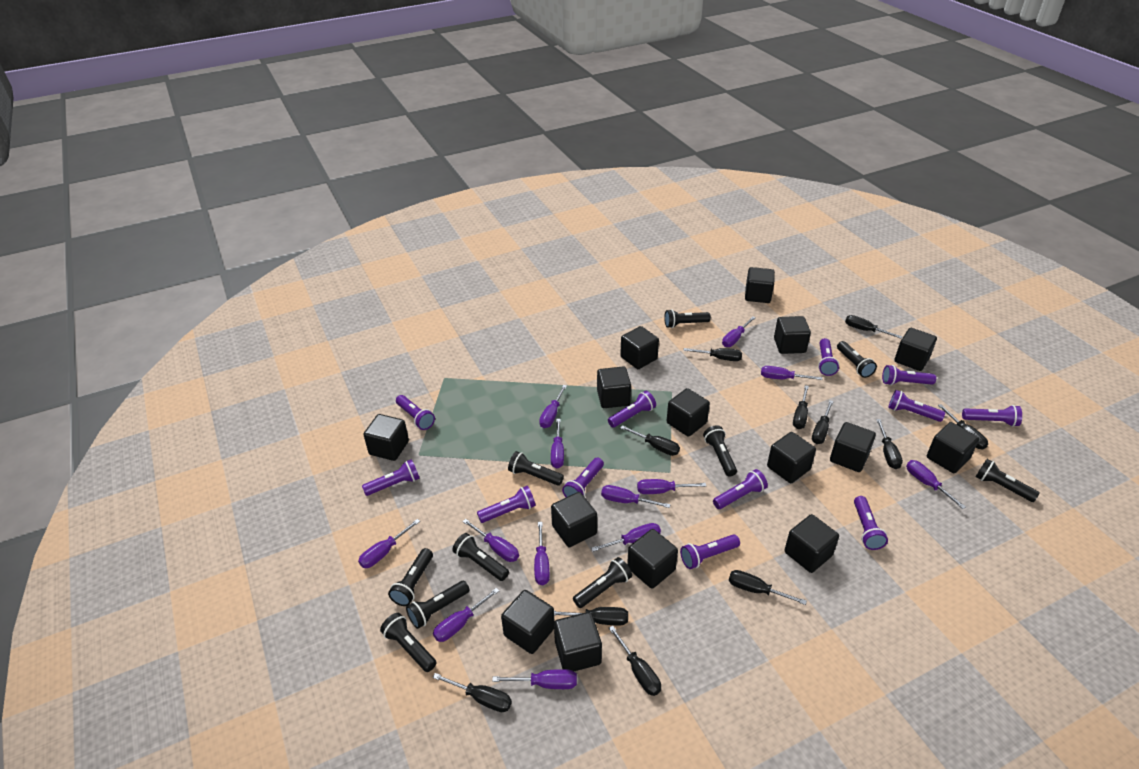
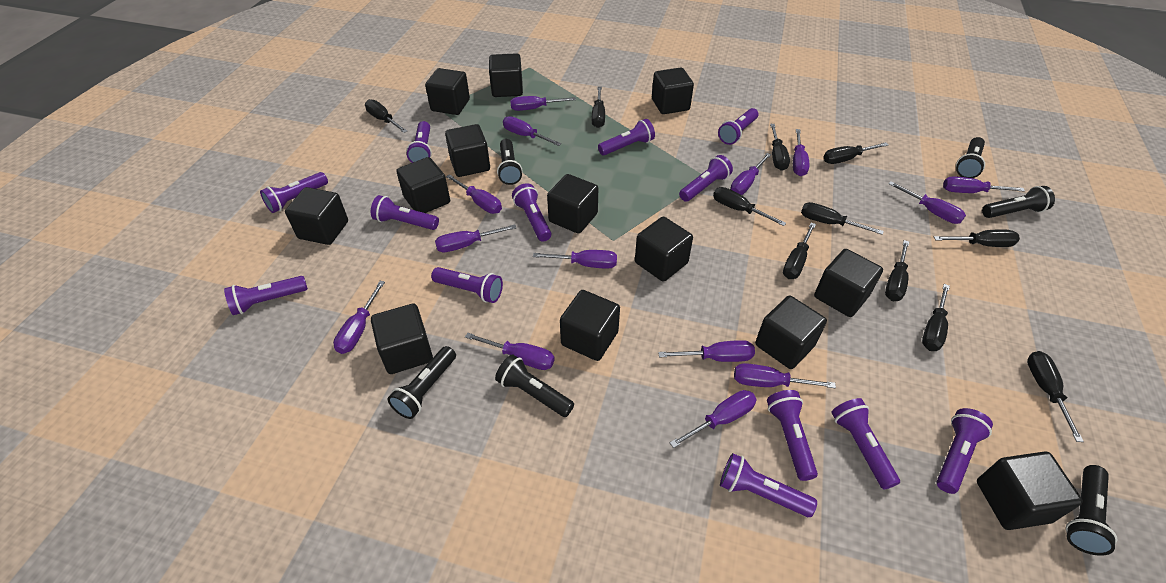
black cube: [364,414,409,461] [501,590,555,654] [551,492,597,547] [554,612,602,671] [597,366,631,408] [620,326,659,369] [627,529,678,589] [667,388,710,437] [745,267,775,303] [767,432,816,483] [774,316,811,354] [784,514,839,573] [830,422,876,472] [895,328,937,371] [927,422,979,473] = 15 -> [285,187,348,245] [371,304,433,374] [396,157,450,213] [425,68,470,115] [445,124,490,177] [489,53,523,97] [547,174,598,234] [560,290,620,361] [635,217,693,282] [652,67,694,114] [755,295,827,369] [814,249,883,317] [977,451,1083,530] = 13
black flashlight: [380,613,437,672] [388,548,433,606] [406,581,469,629] [452,533,509,581] [508,451,564,486] [573,557,632,608] [664,309,711,328] [703,425,737,477] [837,341,877,378] [976,459,1040,502] = 10 -> [388,346,456,419] [495,354,574,417] [497,139,522,185] [956,137,985,178] [982,186,1055,218] [1066,465,1117,556] = 6
purple flashlight: [362,459,420,496] [396,395,435,430] [477,486,536,523] [562,458,604,497] [608,391,656,428] [680,534,740,569] [713,469,768,509] [818,338,839,376] [854,496,888,550] [882,365,936,385] [888,390,945,422] [962,405,1022,427] = 12 -> [224,276,308,315] [260,172,328,213] [371,195,439,230] [406,121,432,163] [431,267,503,303] [512,183,551,242] [598,119,655,155] [679,155,733,202] [718,108,759,145] [720,453,817,517] [767,390,818,481] [831,398,900,489] [937,408,993,494] = 13
purple screwdriver: [358,519,420,568] [433,588,499,642] [463,519,519,562] [492,669,577,689] [534,522,550,585] [539,385,567,428] [551,419,564,468] [591,523,661,552] [601,485,671,508] [637,479,706,494] [722,316,756,347] [761,366,822,380] [906,460,966,509] = 13 -> [333,281,385,354] [435,224,516,252] [446,174,502,214] [465,333,554,370] [503,116,561,146] [510,96,576,111] [533,250,617,269] [658,340,755,362] [670,390,757,448] [730,153,771,195] [734,363,836,388] [793,129,810,176] [888,181,966,224] [943,176,1025,193] = 14

